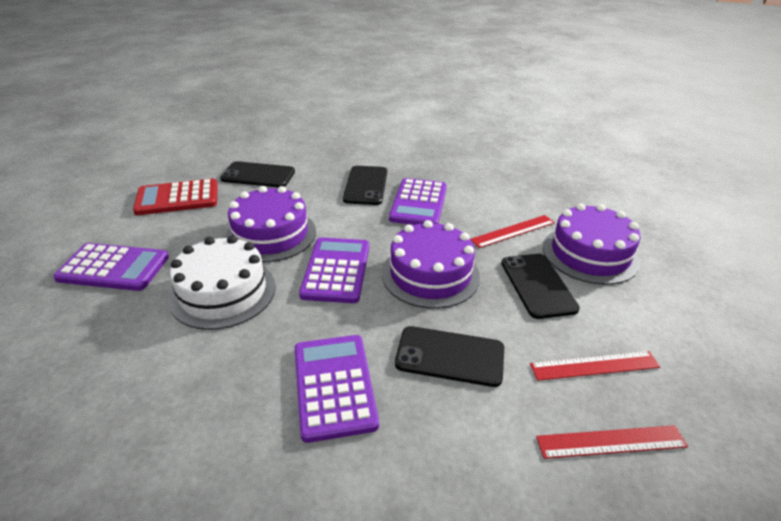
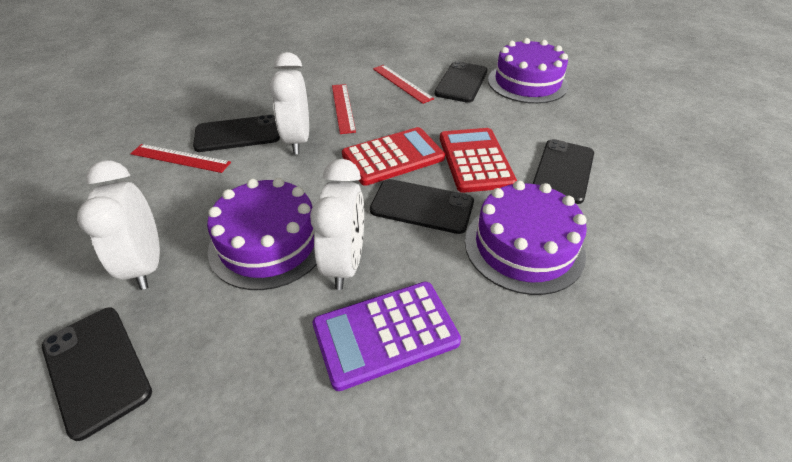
black phone: [220,161,295,187] [343,166,387,205] [395,326,504,387] [501,254,580,319] = 4 -> [42,307,152,441] [193,114,280,152] [370,179,474,234] [434,61,488,103] [532,139,594,204] = 5
purple calculator: [53,243,169,291] [295,335,379,443] [299,237,369,303] [389,178,447,225] = 4 -> [312,282,461,391] = 1
red calculator: [133,179,218,215] = 1 -> [342,127,445,186] [440,128,517,193] = 2
white cake: [169,235,276,330] = 1 -> none = 0
white clock: none = 0 -> [77,161,160,290] [269,52,309,154] [310,159,364,290] = 3

